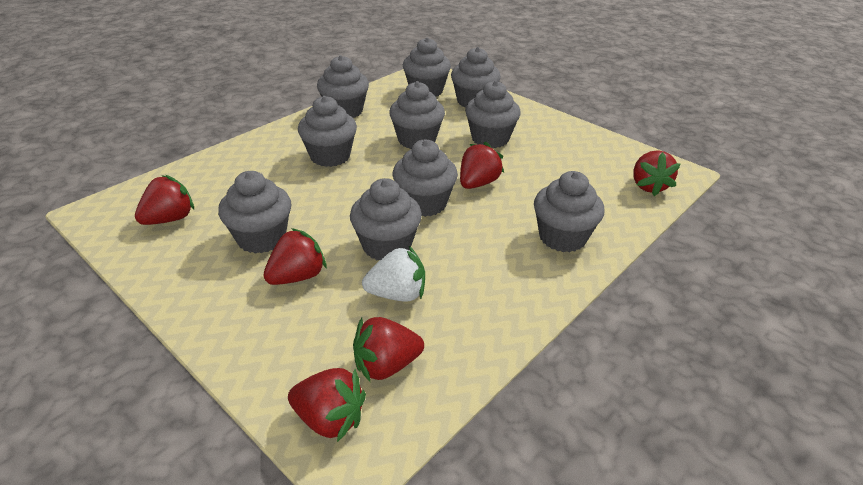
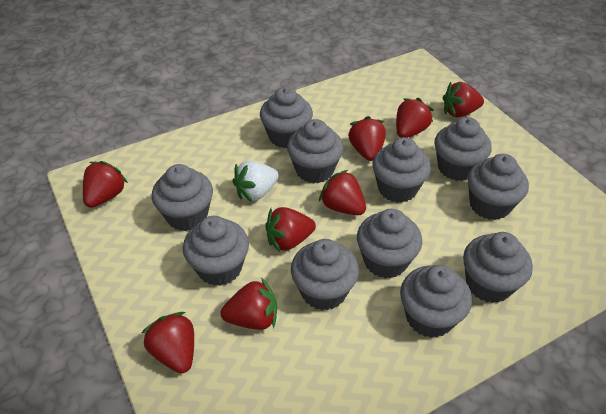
grey cupcake: [218,171,291,254] [298,96,357,167] [317,55,369,118] [350,178,422,260] [389,81,445,149] [393,139,458,217] [403,37,451,97] [451,47,501,108] [465,80,521,148] [534,171,604,252] = 10 -> [152,164,213,231] [183,216,249,286] [260,87,313,148] [287,119,344,183] [291,239,359,310] [357,209,422,278] [372,137,431,203] [400,265,472,338] [435,117,492,181] [463,232,533,303] [467,154,529,220] = 11
red strawberry: [135,175,194,225] [263,228,327,285] [288,368,366,442] [353,317,424,382] [460,141,504,189] [633,150,681,196] = 6 -> [83,161,128,208] [142,312,194,373] [220,278,277,330] [265,207,316,252] [319,170,366,215] [348,116,386,161] [396,98,433,138] [443,82,484,118] = 8

